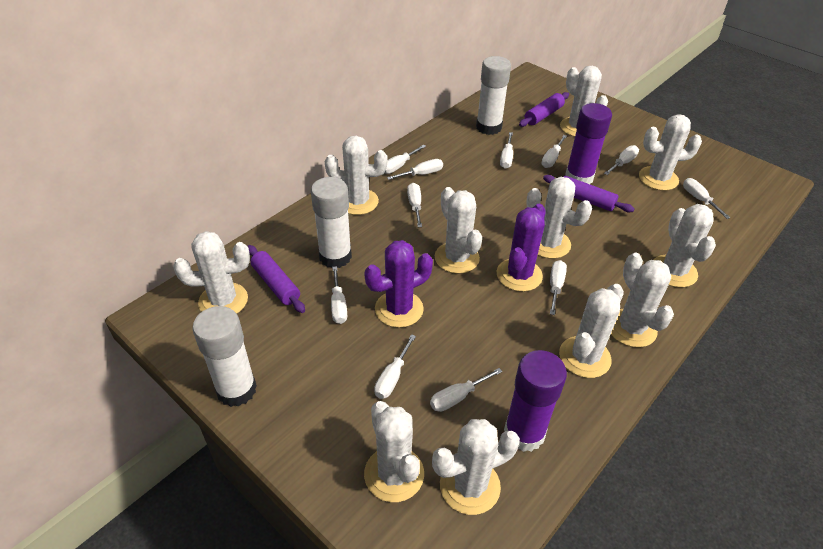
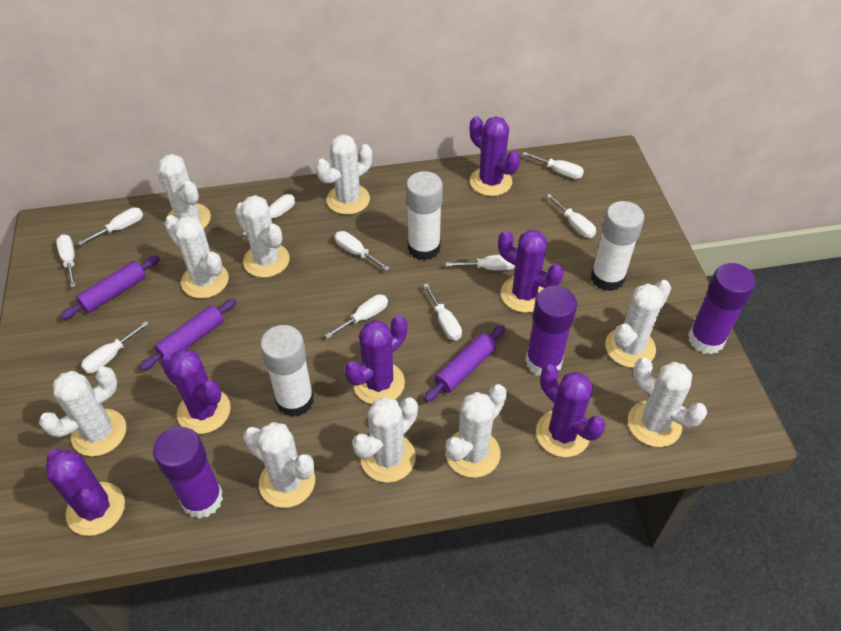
purple cactus: [364,240,433,328] [497,204,546,292] = 2 -> [46,449,125,536] [160,349,231,434] [345,316,407,404] [470,116,520,196] [498,230,564,313] [536,364,605,457] = 6
purple glue stick: [504,350,567,452] [565,103,612,184] = 2 -> [153,426,223,519] [525,286,577,376] [688,263,756,354] = 3
white cactus: [173,231,250,314] [325,136,388,215] [364,401,424,502] [432,419,520,515] [435,187,482,274] [526,177,592,259] [559,284,624,378] [560,66,608,137] [611,253,674,347] [639,114,702,191] [654,204,716,288] = 11 -> [39,366,126,456] [155,154,211,229] [164,215,229,298] [235,195,289,278] [243,422,315,508] [316,134,372,215] [352,397,418,482] [446,384,507,478] [605,280,671,368] [628,358,707,447] = 10
white screwdriver: [331,266,347,324] [374,334,416,399] [384,145,426,174] [387,159,443,180] [407,183,422,227] [430,368,502,412] [500,132,513,169] [541,135,567,168] [550,260,567,315] [604,145,639,175] [683,178,731,219] = 11 -> [56,234,76,288] [78,207,143,245] [81,321,149,373] [242,194,295,236] [325,294,388,339] [335,231,390,271] [423,283,462,340] [446,255,515,270] [522,152,584,179] [547,194,596,238] = 10

